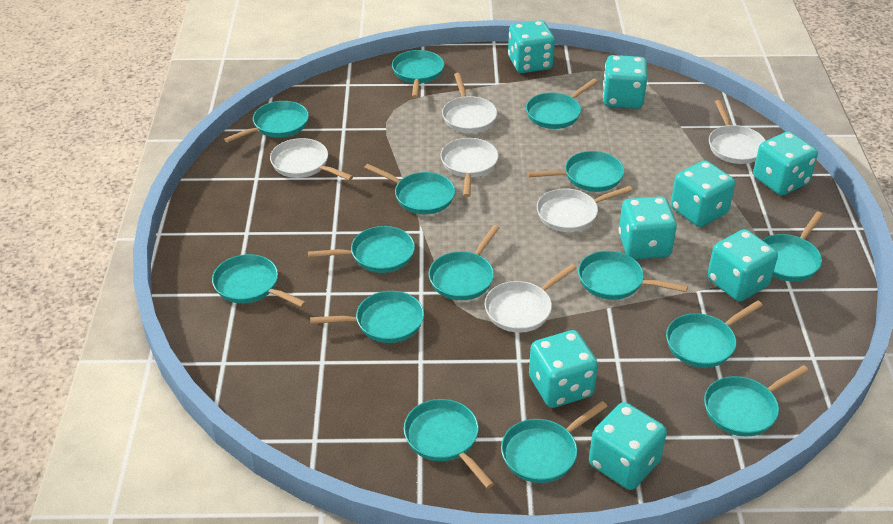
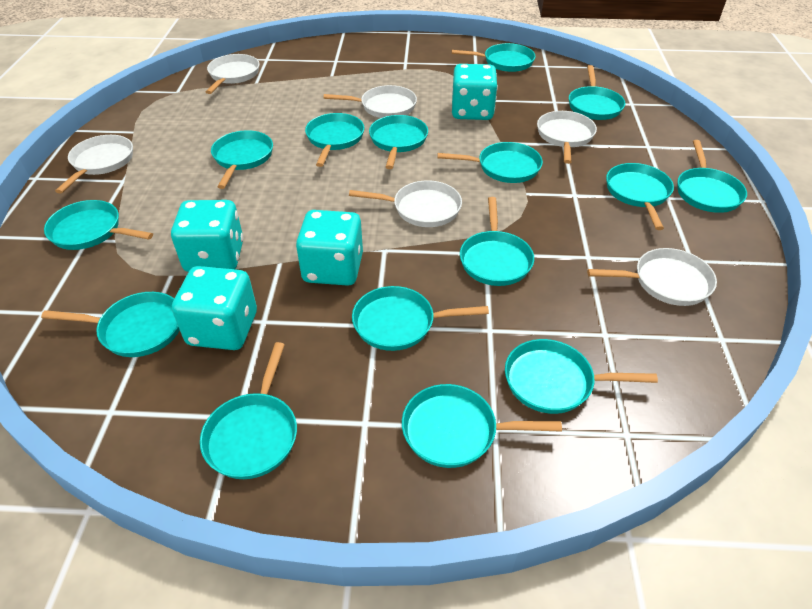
turquoise dice: [508,20,555,73] [529,330,598,408] [589,402,667,490] [603,55,647,109] [619,196,677,259] [671,160,735,227] [707,229,778,302] [753,131,818,195] = 8 -> [171,200,243,272] [172,266,257,350] [296,210,363,286] [452,64,498,120] = 4

